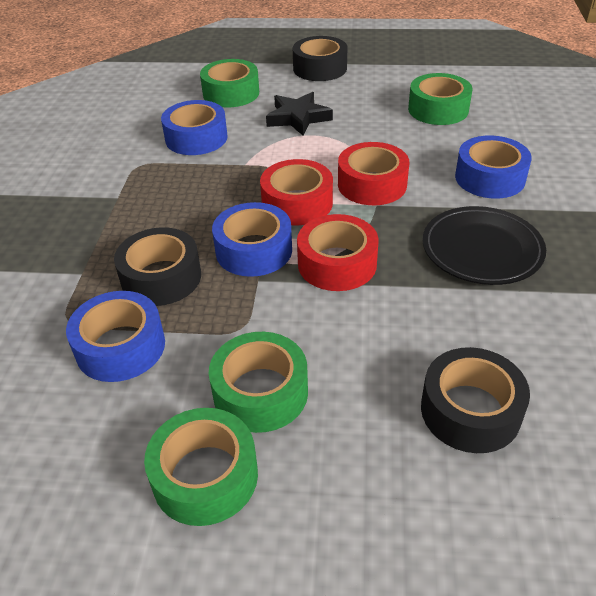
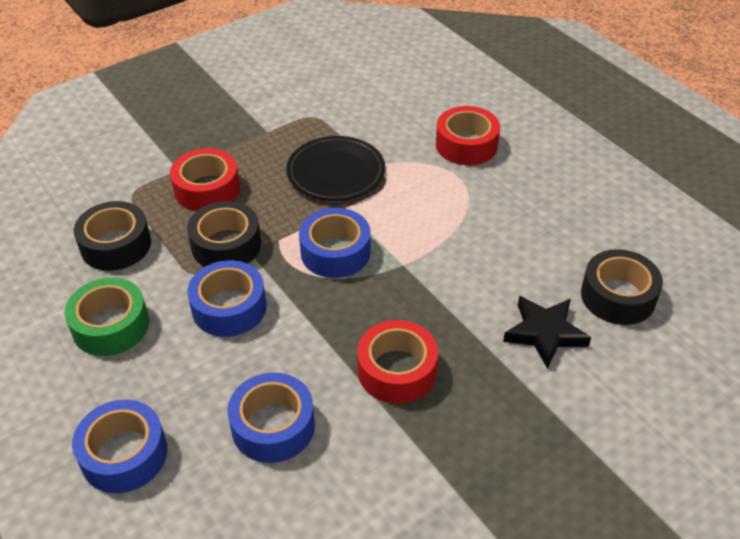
green tape: [144,408,258,526] [200,59,259,108] [209,332,308,433] [408,73,472,125] = 4 -> [65,278,149,356] = 1

